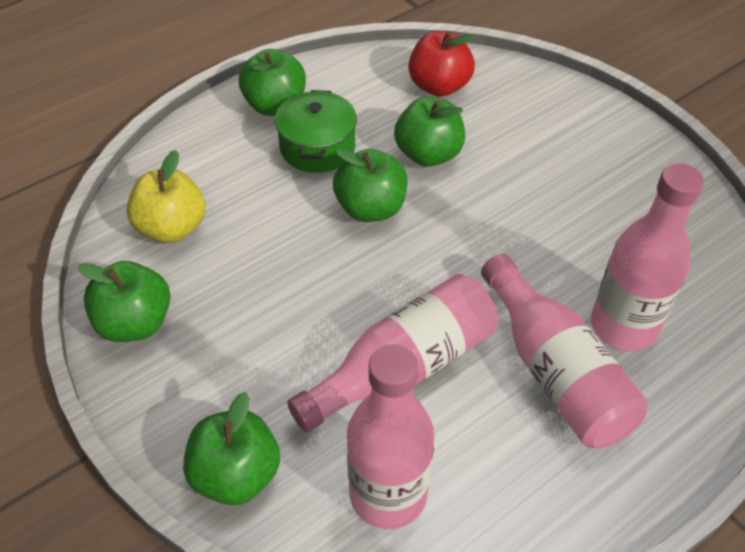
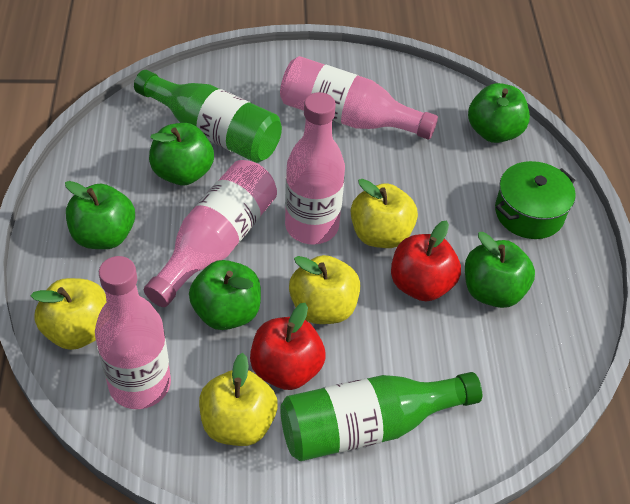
green bottle: none = 0 -> [134,70,282,163] [280,372,482,461] = 2
red apple: [408,31,475,97] = 1 -> [250,303,326,390] [391,220,461,301] = 2
yellow apple: [127,150,205,243] = 1 -> [31,278,106,350] [199,353,278,446] [289,255,360,324] [351,179,418,248] = 4

